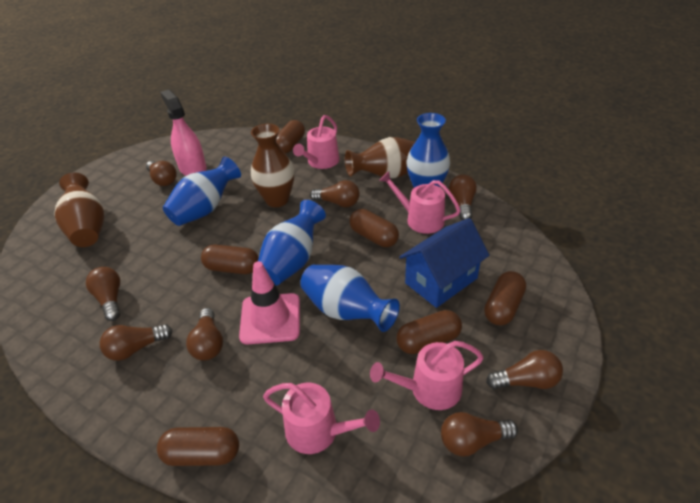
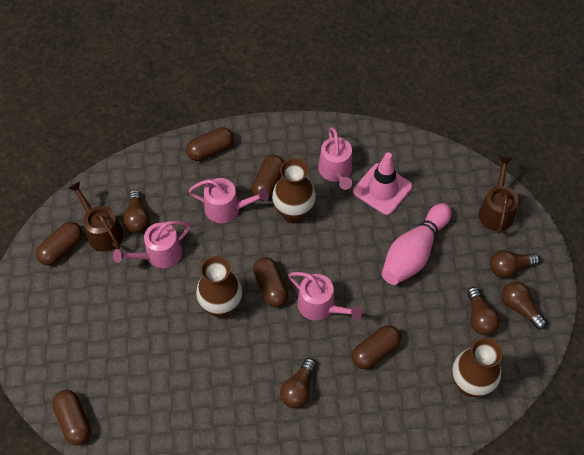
blue house: [399,218,489,308] = 1 -> none = 0
blue vase: [163,157,241,226] [258,200,326,285] [300,265,400,332] [406,113,450,188] = 4 -> none = 0
brown light bulb: [86,267,120,321] [100,324,173,361] [146,161,177,186] [186,308,223,361] [310,180,360,207] [441,412,518,457] [449,175,477,220] [486,350,563,389] = 8 -> [122,190,150,233] [280,358,316,408] [467,287,500,335] [490,250,540,278] [502,282,547,329] = 5
brown watering can: none = 0 -> [69,181,123,252] [479,156,519,233] = 2
pink bowling pin: none = 0 -> [382,203,451,285] = 1
pink spray bottle: [160,90,207,176] = 1 -> none = 0

